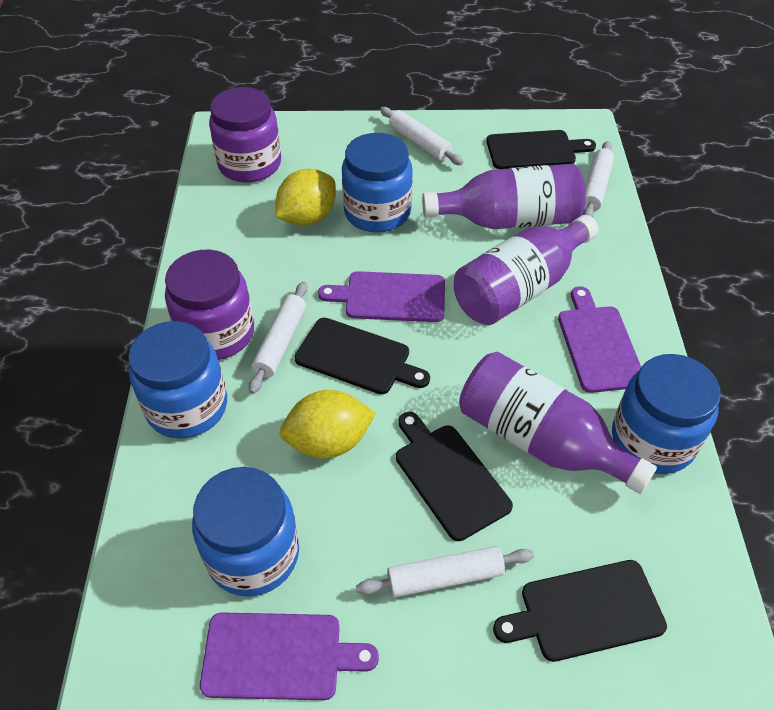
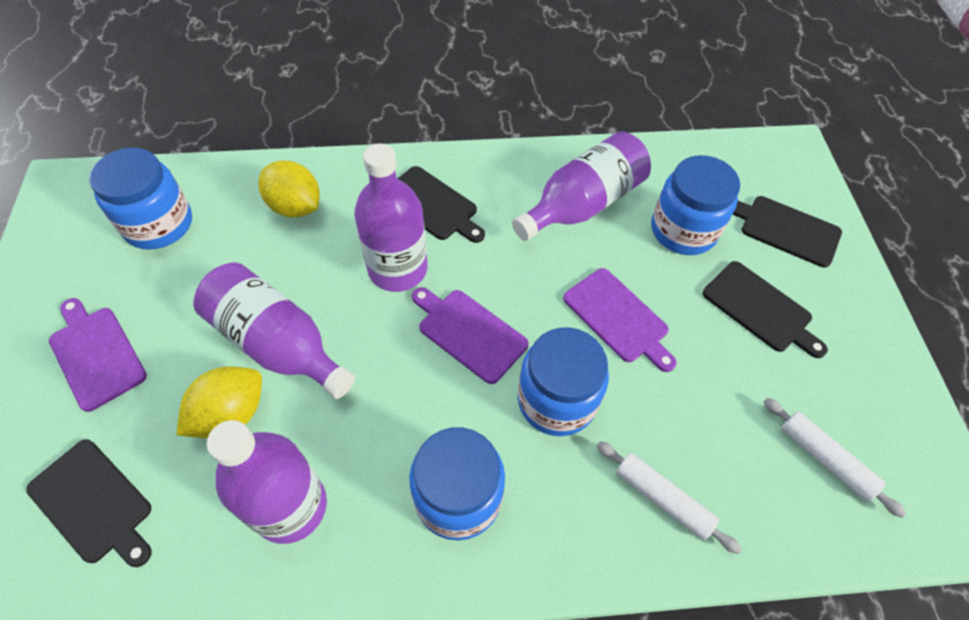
purple bottle: [422,164,586,229] [454,215,599,325] [459,352,657,494] = 3 -> [193,262,355,399] [207,420,327,544] [354,143,428,292] [512,131,651,241] = 4
purple jar: [165,249,254,360] [209,87,281,183] = 2 -> none = 0
white rolling pin: [249,282,308,394] [356,546,534,597] [380,107,463,165] [583,141,614,217] = 4 -> [597,441,742,554] [763,398,906,518] = 2

